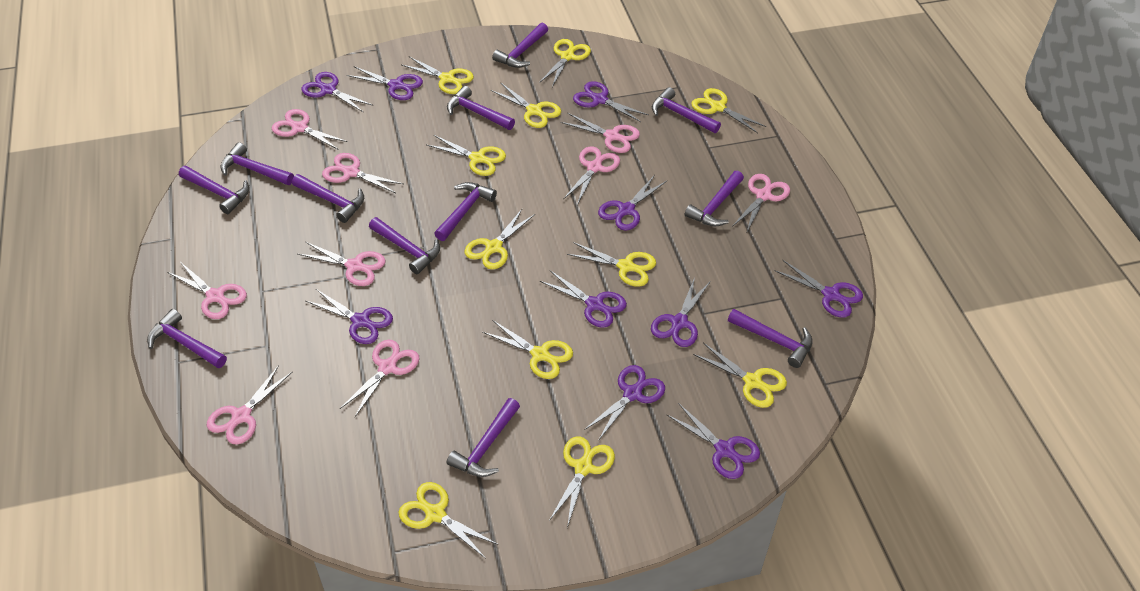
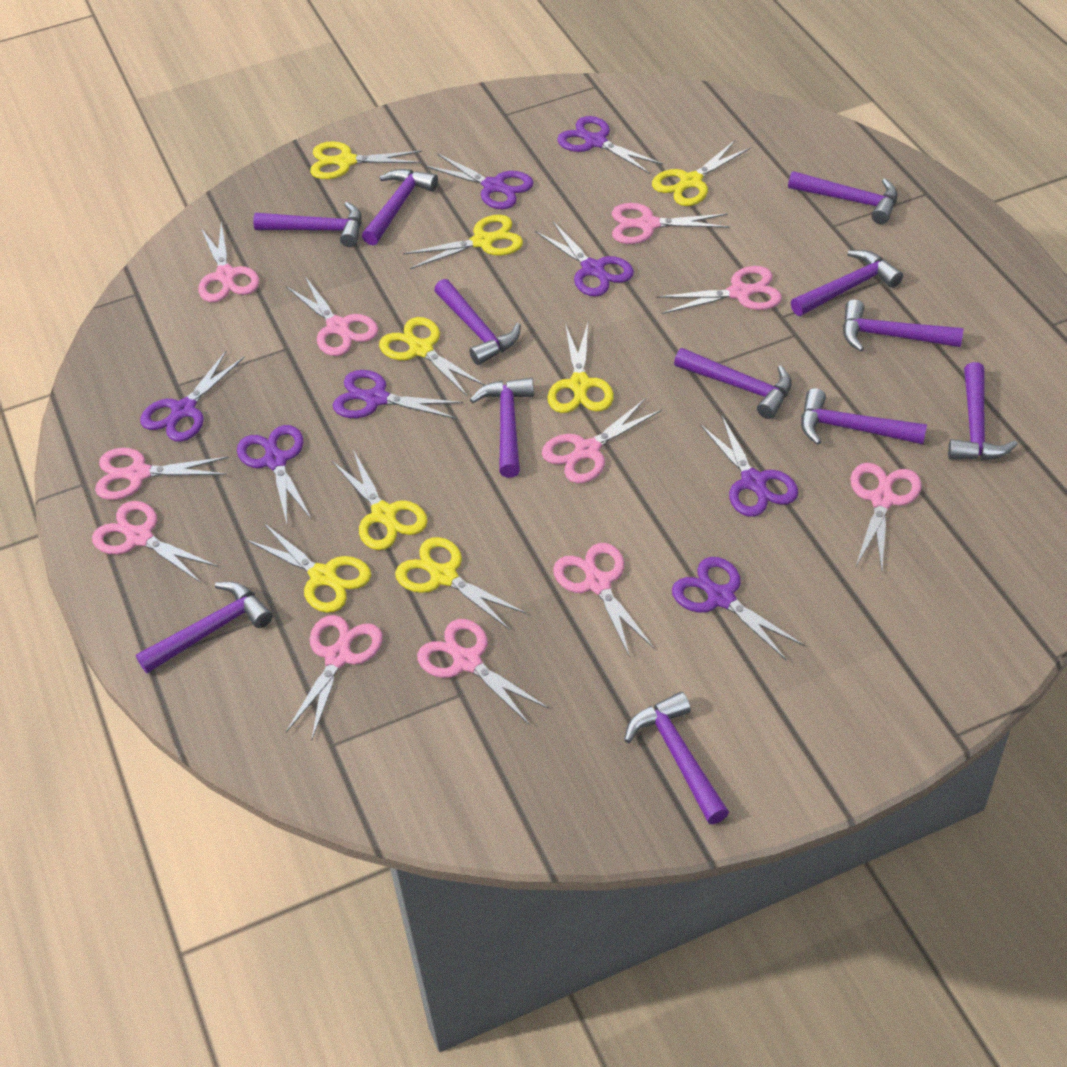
pink scissors: [167,262,247,319] [207,365,293,444] [272,109,348,150] [298,242,386,286] [322,153,403,193] [340,340,420,417] [561,113,640,153] [564,146,620,205] [733,174,790,231] = 9 -> [92,501,218,583] [95,448,229,500] [198,222,260,302] [286,276,378,356] [286,615,383,739] [417,619,549,725] [542,398,662,483] [553,543,654,657] [612,203,729,244] [656,266,782,314] [850,463,922,570] = 11
purple scissors: [301,72,372,113] [306,289,393,344] [347,66,423,100] [540,271,627,328] [573,81,648,122] [584,365,665,441] [598,175,667,231] [651,277,711,347] [666,403,760,479] [774,260,863,318] = 10 -> [140,351,245,442] [237,425,312,523] [333,370,463,419] [425,153,534,209] [535,221,634,297] [557,116,663,174] [672,557,805,661] [700,416,798,517] = 8
yellow scissors: [398,482,499,559] [402,56,474,94] [427,135,506,176] [464,208,535,269] [482,320,573,379] [491,83,561,128] [539,39,591,87] [549,436,615,528] [567,242,656,287] [691,88,766,133] [693,343,787,408] = 11 -> [246,523,371,613] [310,141,422,179] [332,450,428,550] [379,317,485,397] [395,537,526,629] [403,215,523,269] [548,323,614,413] [652,139,751,206] = 8

